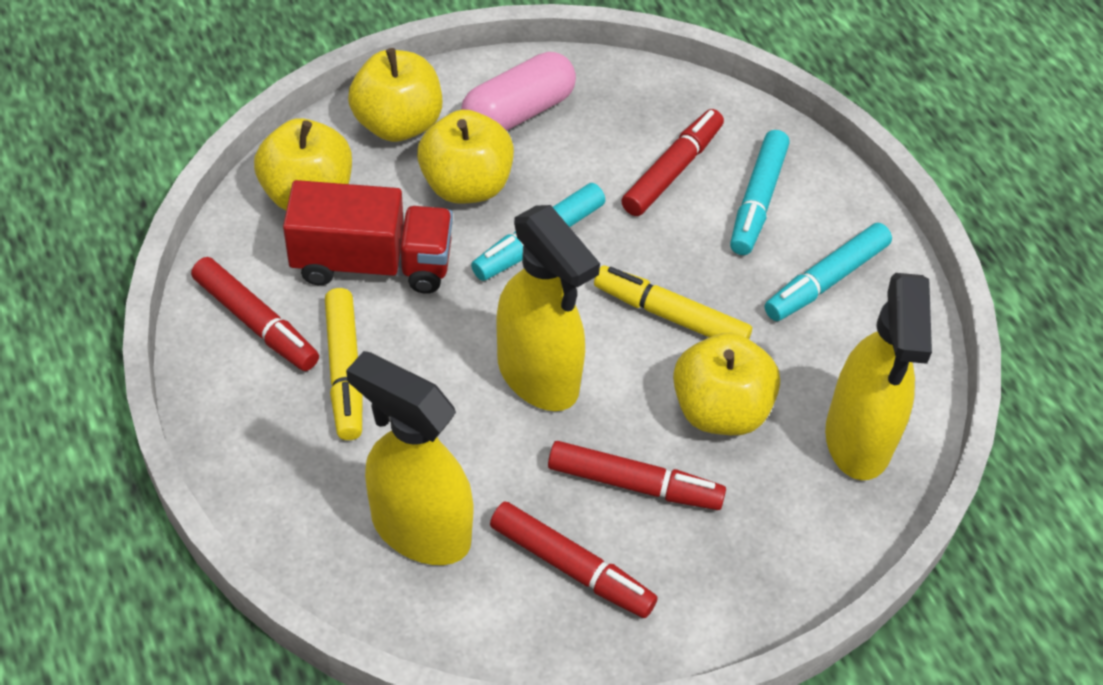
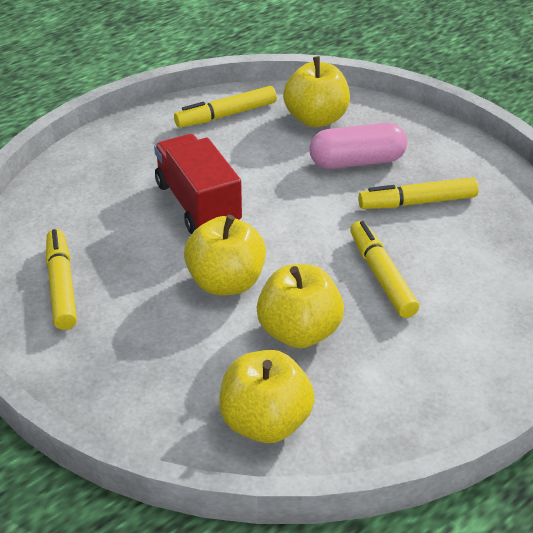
red marker: [191,257,319,371] [490,502,658,618] [548,441,726,510] [621,109,724,216] = 4 -> none = 0
turquoise marker: [471,183,605,281] [730,130,790,255] [765,223,892,321] = 3 -> none = 0
yellow marker: [325,288,363,440] [594,266,752,339] = 2 -> [46,229,77,330] [174,86,277,128] [350,221,419,318] [358,177,479,209] = 4
yellow spray bottle: [346,351,474,565] [497,205,600,411] [825,273,932,480] = 3 -> none = 0

